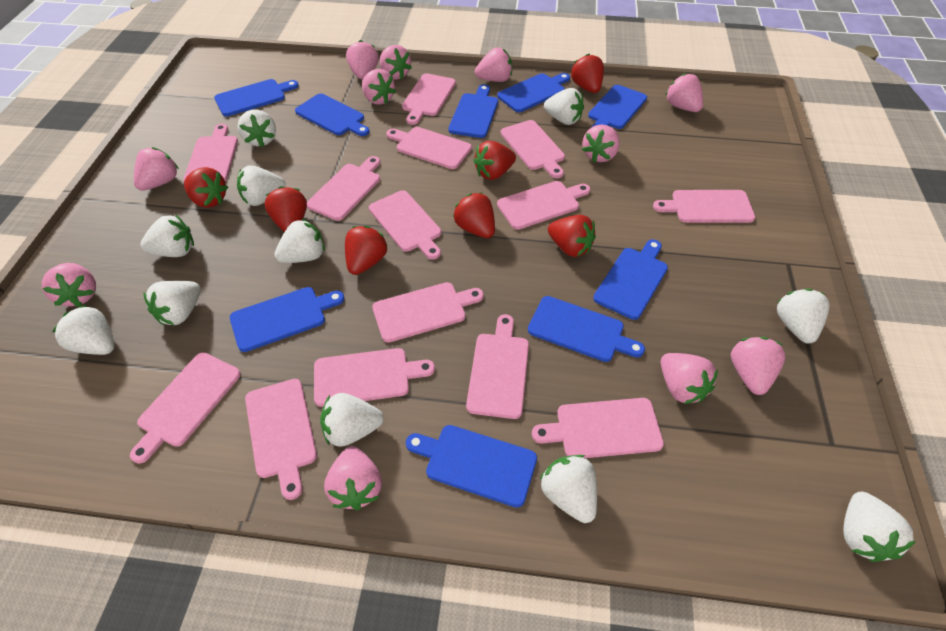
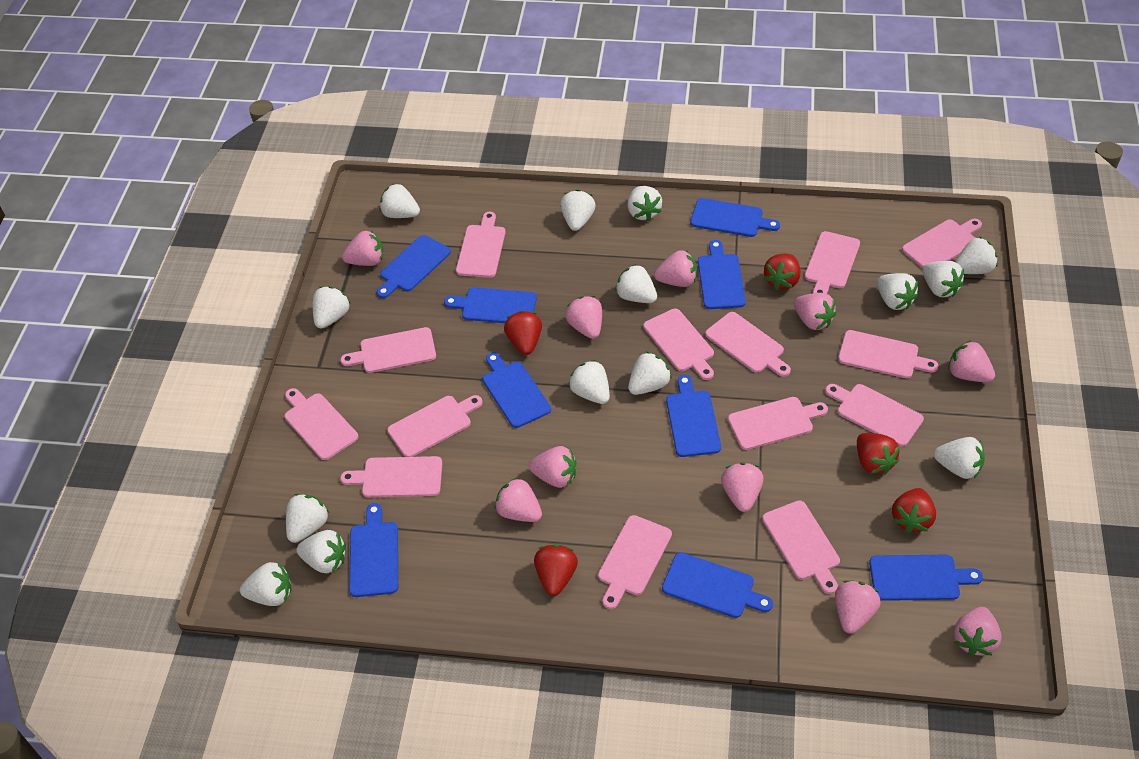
pink strawberry: [42,263,96,307] [134,147,179,191] [324,446,382,510] [346,40,379,79] [362,69,396,105] [380,45,412,80] [475,47,512,82] [582,124,620,162] [661,353,718,404] [665,73,703,112] [731,337,785,395] = 11 -> [342,230,384,266] [495,477,542,522] [529,446,576,488] [565,296,602,339] [654,250,697,287] [721,463,764,512] [794,293,836,330] [835,580,881,634] [948,340,995,382] [953,607,1002,656] = 10
red strawberry: [184,167,228,208] [265,186,307,232] [345,226,388,275] [453,193,495,238] [473,141,516,180] [548,215,596,257] [571,54,604,93] = 7 -> [504,311,542,355] [534,544,578,596] [763,253,801,290] [857,433,899,474] [892,488,936,533] = 5
white strawberry: [52,305,115,355] [140,215,194,257] [144,281,201,325] [237,165,286,206] [238,109,276,147] [274,219,325,263] [320,393,384,447] [539,455,597,523] [544,88,584,125] [777,289,829,344] [843,492,916,562] = 11 -> [240,562,292,606] [286,494,329,543] [296,530,346,573] [313,286,350,329] [380,183,420,218] [560,190,596,231] [569,360,610,404] [615,264,657,303] [628,186,662,221] [628,352,672,395] [877,273,918,310] [923,261,964,297] [934,437,985,479] [955,237,998,274] = 14

